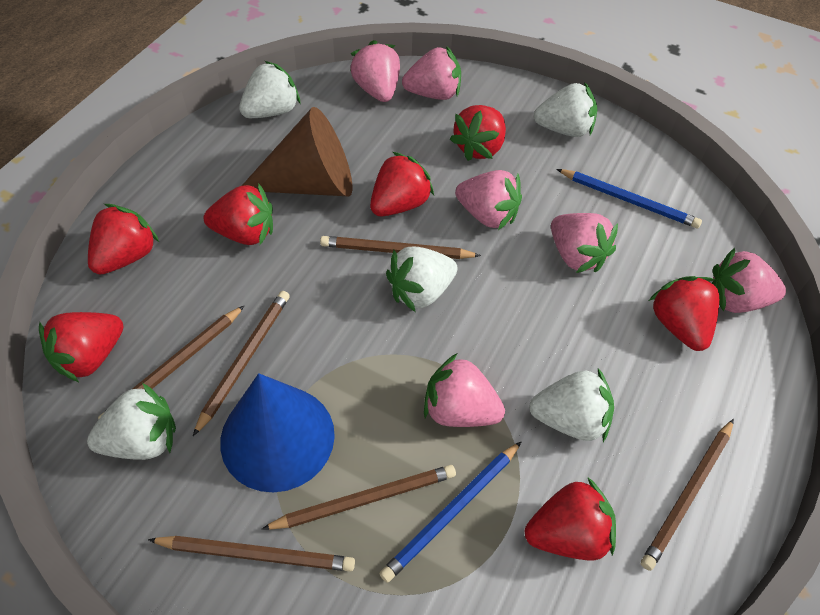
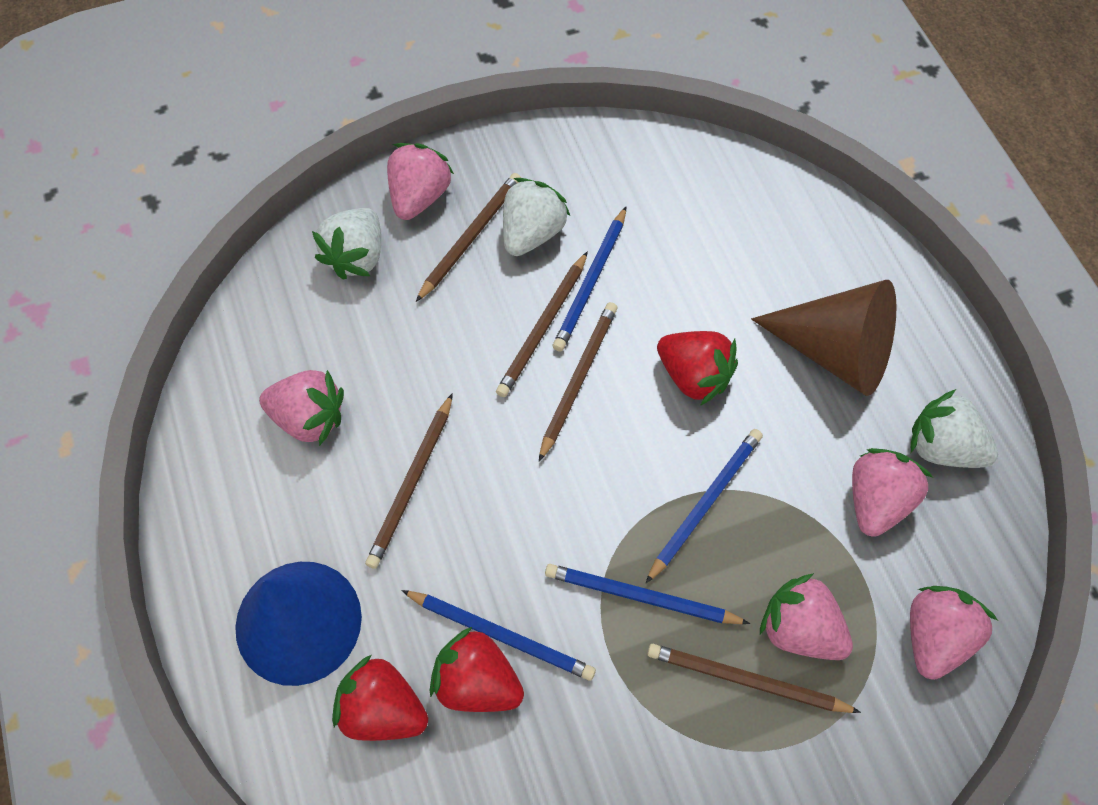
blue pencil: [379,441,522,583] [557,169,702,228] = 2 -> [401,590,596,681] [545,564,750,624] [553,206,627,352] [646,429,763,583] = 4
brown pencil: [98,305,245,420] [148,536,355,572] [193,291,290,436] [262,465,456,530] [320,236,481,259] [641,419,734,571] = 6 -> [365,393,453,569] [416,173,521,302] [496,251,588,397] [539,302,617,462] [647,644,861,713] = 5
pink strawberry: [350,40,400,102] [402,46,461,100] [424,354,505,427] [455,170,522,230] [551,213,618,273] [712,247,786,313] = 6 -> [259,370,344,446] [387,143,454,220] [760,573,853,660] [852,448,933,537] [910,586,998,680] = 5
red strawberry: [39,312,124,382] [88,204,159,275] [203,184,273,245] [370,152,434,216] [450,105,506,161] [525,478,616,560] [649,276,719,351] = 7 -> [332,655,428,741] [429,627,524,712] [657,331,738,406] = 3
white strawberry: [87,383,176,460] [239,61,300,118] [386,247,458,312] [529,368,614,442] [534,82,597,137] = 5 -> [312,208,381,280] [503,178,570,256] [911,389,998,468] = 3

